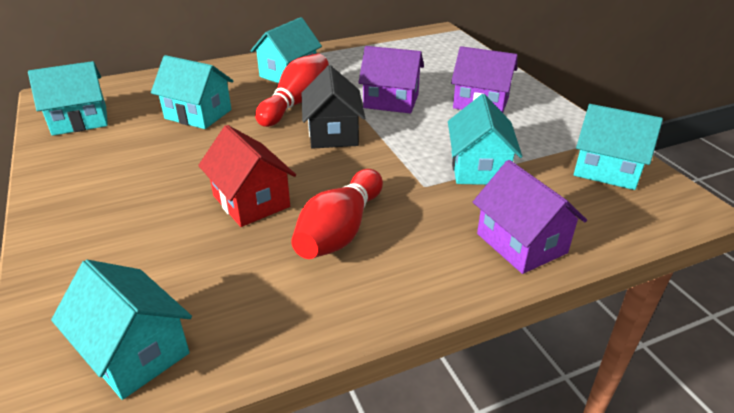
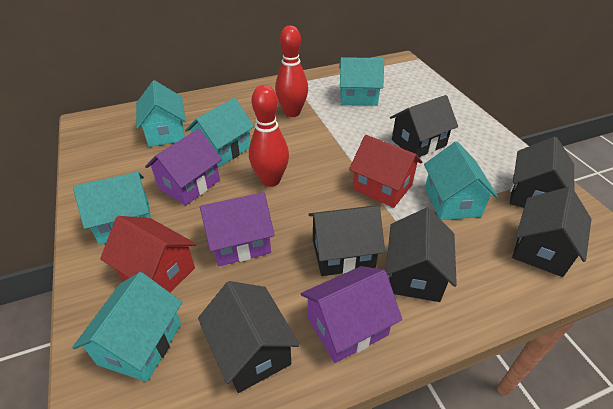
black house: [301,65,365,149] = 1 -> [198,281,300,393] [308,206,385,276] [386,208,457,302] [390,95,458,157] [510,137,574,208] [512,187,591,277] = 6
red house: [198,125,296,227] = 1 -> [100,216,196,292] [349,135,422,208] = 2

